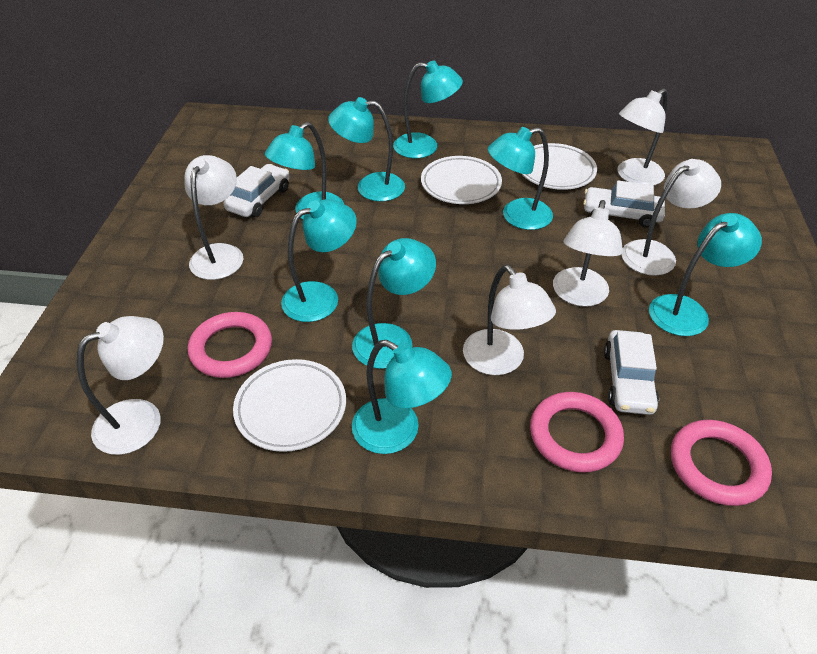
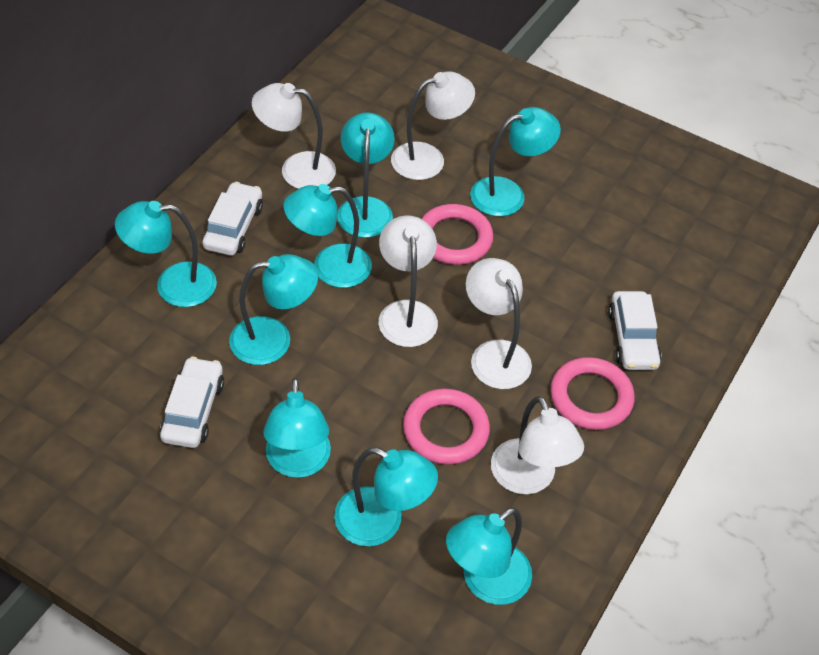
white lamp: [77,316,164,455] [184,155,243,280] [463,265,556,375] [553,200,623,307] [618,88,668,185] [622,159,721,276] = 6 -> [252,83,336,189] [378,215,438,347] [391,71,475,180] [466,258,532,389] [491,396,584,494] = 5
white plate: [233,359,346,452] [421,156,502,204] [522,143,597,190] = 3 -> none = 0

